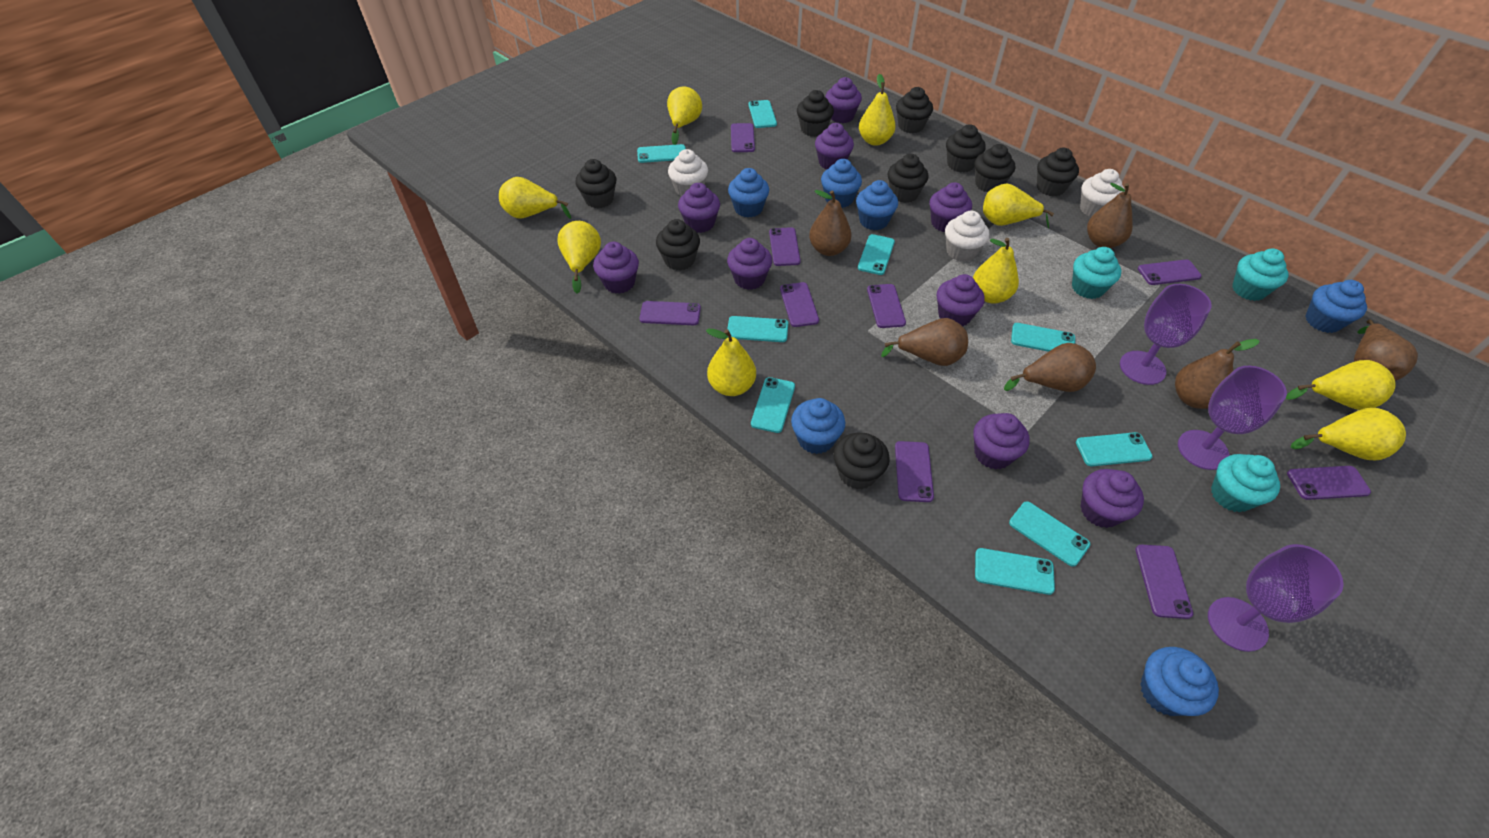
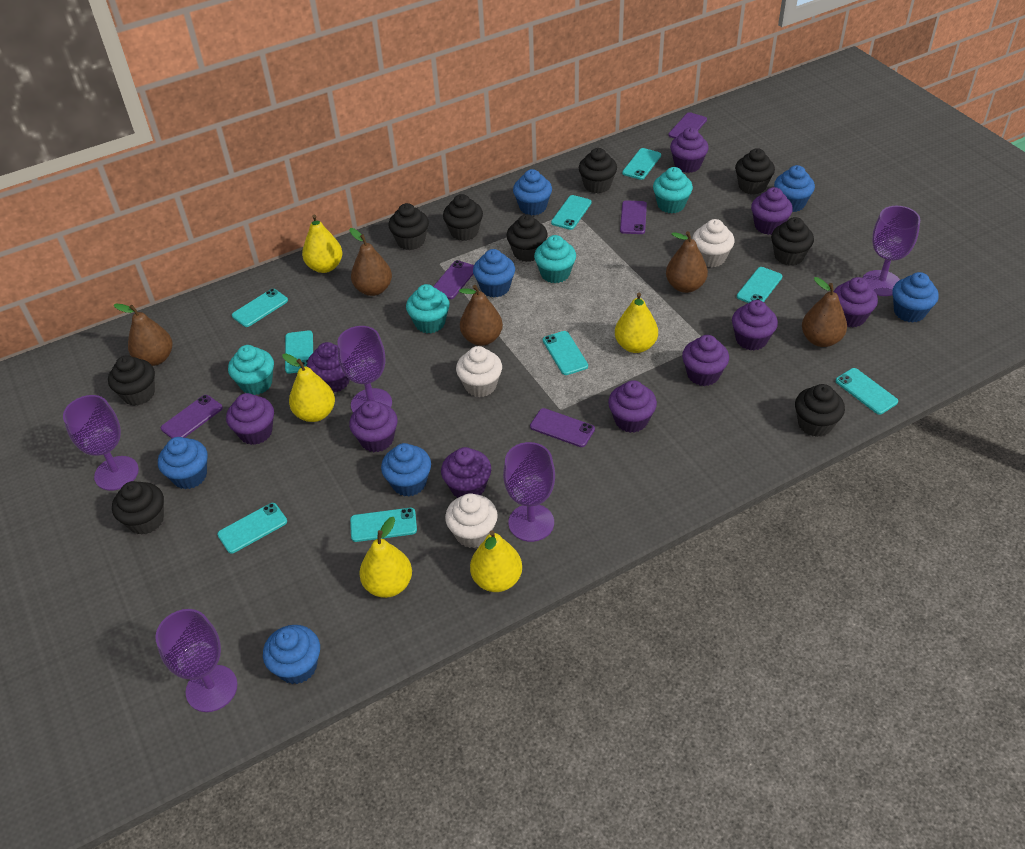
blue cupcake: [728,168,769,218] [791,398,845,454] [821,159,862,208] [856,180,898,230] [1140,647,1219,716] [1305,280,1367,333] = 6 -> [158,437,208,489] [263,625,320,684] [381,443,431,497] [473,249,515,298] [513,169,552,215] [774,165,815,212] [892,272,939,323] = 7
brown pear: [809,190,851,256] [881,318,968,366] [1004,343,1096,392] [1087,183,1133,248] [1175,339,1260,409] [1354,320,1418,381] = 6 -> [114,303,172,366] [349,228,392,296] [459,285,503,346] [666,231,708,293] [802,277,847,347] = 5
purple cupcake: [593,242,639,294] [678,183,720,233] [727,238,772,290] [815,123,854,169] [825,77,862,123] [929,182,972,232] [937,274,985,326] [973,413,1030,470] [1080,469,1144,528] = 9 -> [226,393,274,445] [307,342,350,392] [349,400,398,452] [441,447,491,498] [608,380,657,433] [670,128,709,173] [682,335,729,386] [732,300,778,351] [751,187,793,235] [833,277,878,328] = 10
purple goblet: [1120,284,1212,385] [1178,366,1287,470] [1208,544,1344,652] = 3 -> [63,395,139,491] [155,609,238,712] [337,326,392,413] [503,442,555,542] [863,206,920,296] = 5
purple phone: [639,301,701,325] [731,123,755,152] [769,227,801,266] [780,282,819,327] [867,284,906,328] [895,441,934,502] [1136,545,1193,619] [1138,259,1202,285] [1287,466,1371,500] = 9 -> [161,395,223,438] [433,260,474,299] [530,408,595,447] [620,200,647,234] [668,112,707,138] = 5
turquoise cupcake: [1072,247,1122,299] [1211,454,1280,512] [1232,248,1289,301] = 3 -> [228,345,274,395] [406,284,450,333] [534,235,576,283] [653,167,693,213] = 4
yellow pear: [499,177,571,219] [557,221,601,293] [667,86,702,145] [706,329,756,396] [859,74,896,146] [973,238,1019,304] [983,183,1054,229] [1286,360,1396,410] [1291,408,1406,460] = 9 -> [282,354,335,422] [302,215,343,273] [359,517,412,598] [470,530,522,592] [615,293,658,353] = 5

